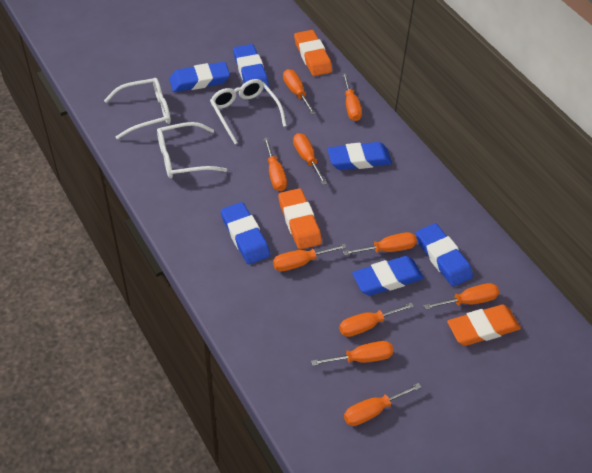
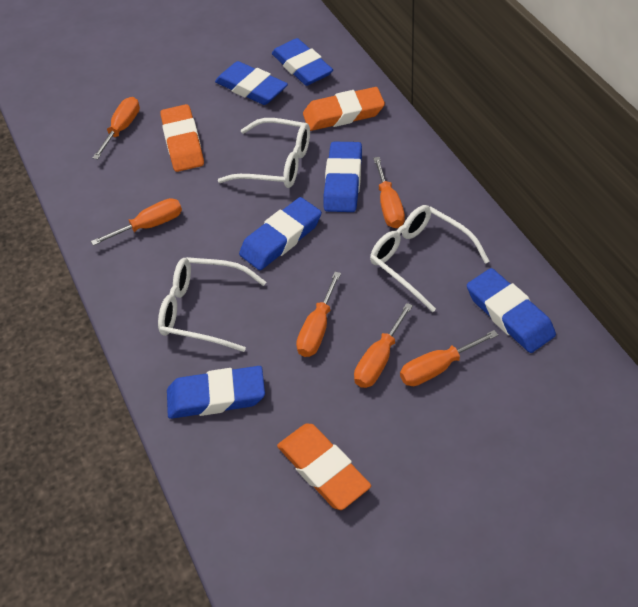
orange screwdriver: [263,137,287,191] [273,244,347,271] [283,69,316,115] [293,133,327,185] [311,341,393,366] [339,302,414,337] [342,73,362,121] [343,232,417,256] [344,383,422,426] [424,283,499,310] = 10 -> [91,198,182,246] [93,97,140,159] [296,272,341,357] [354,303,413,388] [373,157,405,228] [400,330,498,386] = 6

